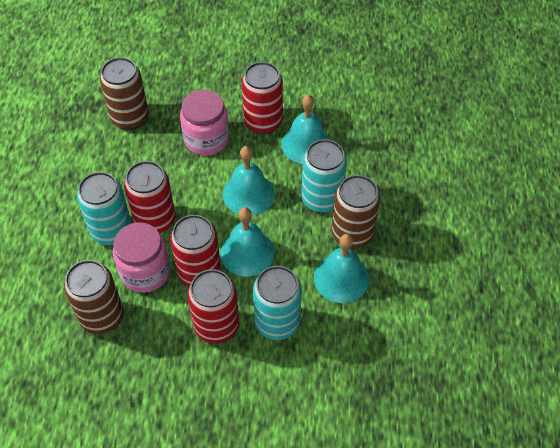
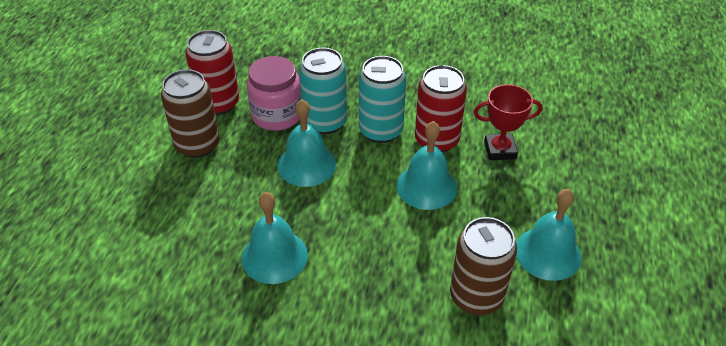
brown can: [64,260,124,334] [100,57,149,130] [331,175,380,248] = 3 -> [161,69,220,158] [450,217,517,315] = 2
pink jar: [113,222,171,293] [180,90,229,156] = 2 -> [247,56,301,131] = 1
red can: [124,161,175,233] [170,215,221,287] [188,269,239,344] [242,62,283,134] = 4 -> [185,30,239,115] [415,65,467,153] = 2
red trophy: none = 0 -> [474,84,542,160] = 1
turquoise can: [77,172,132,245] [253,266,302,340] [301,139,347,213] = 3 -> [299,48,347,134] [359,56,407,143] = 2

